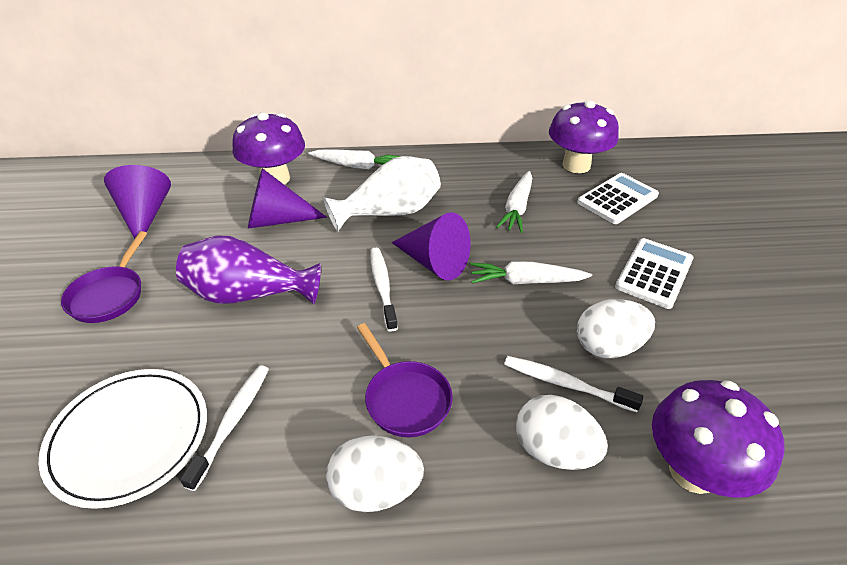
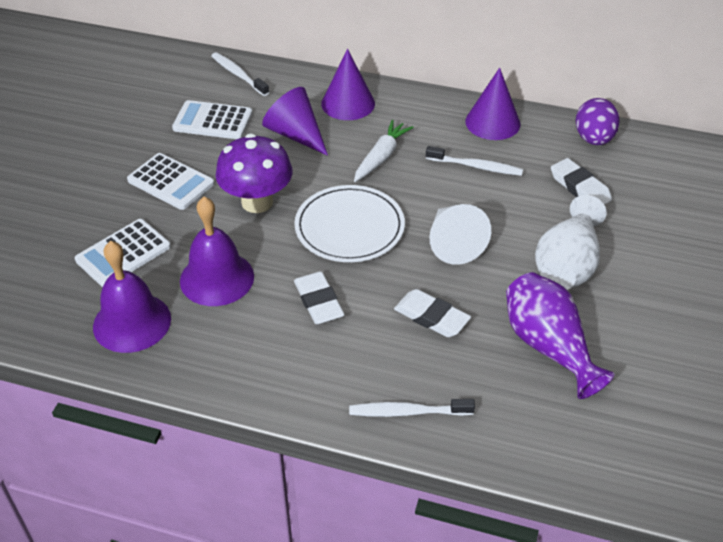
purple bell: none = 0 -> [93,241,171,353] [180,197,254,306] = 2
purple egg: none = 0 -> [576,98,620,145] = 1
purple mushroom: [232,112,305,185] [549,100,619,173] [652,380,785,498] = 3 -> [216,134,293,213] = 1
purple pan: [61,231,147,323] [357,323,453,437] = 2 -> none = 0
white calculator: [577,173,659,224] [615,238,694,309] = 2 -> [75,219,171,287] [127,153,214,210] [172,100,252,139] = 3
white carrot: [308,149,400,169] [470,261,592,284] [496,171,532,233] = 3 -> [354,120,414,182] = 1
white cone: none = 0 -> [429,204,491,265] = 1
white egg: [326,435,424,512] [516,395,608,470] [577,299,655,358] = 3 -> none = 0
white eraser: none = 0 -> [294,271,345,325] [394,289,471,337] [551,158,612,205] = 3

